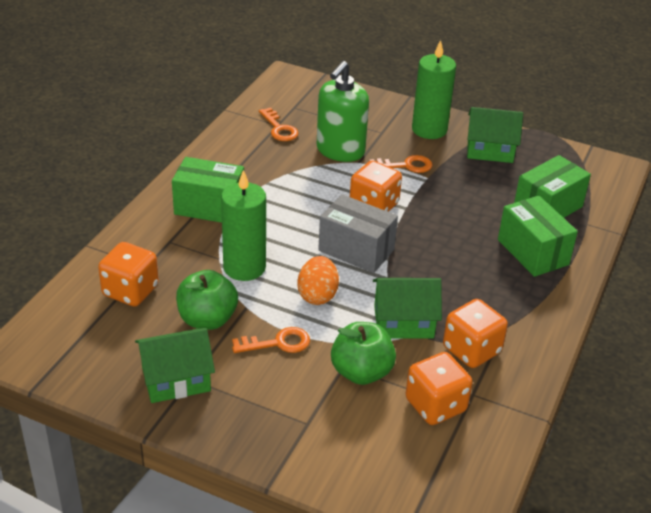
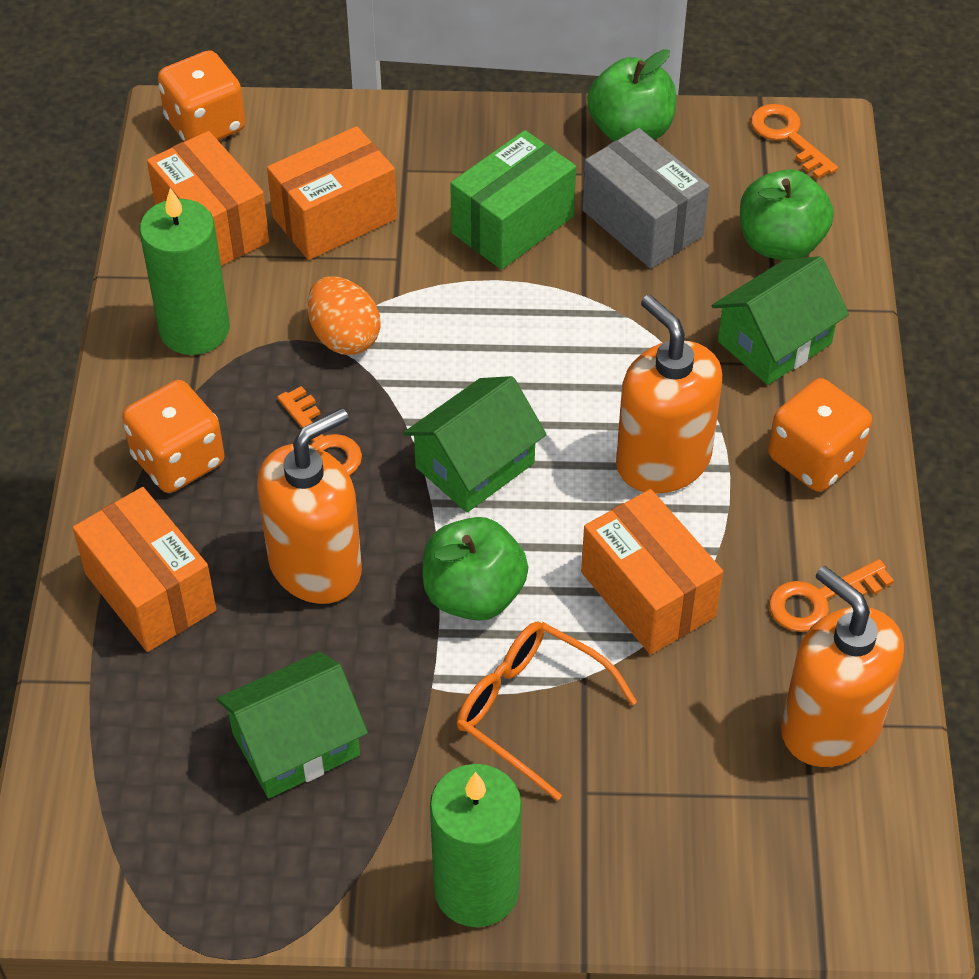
green apple: [176,270,238,330] [331,322,396,385] = 2 -> [422,517,528,621] [587,49,676,141] [740,169,834,260] = 3
green box: [172,157,244,223] [498,196,578,277] [514,155,591,218] = 3 -> [450,130,576,270] = 1
green soap dispenser: [317,61,369,162] = 1 -> none = 0
orange box: none = 0 -> [73,487,216,652] [147,131,269,266] [267,126,397,260] [581,489,723,655] = 4
orange dice: [98,242,159,307] [350,161,402,212] [406,352,473,425] [443,299,508,368] = 4 -> [122,380,225,493] [158,50,245,142] [768,378,872,492] = 3
orange glasses: none = 0 -> [457,621,637,801] = 1
orange soap dispenser: none = 0 -> [257,408,362,604] [616,295,722,494] [781,566,904,767] = 3

